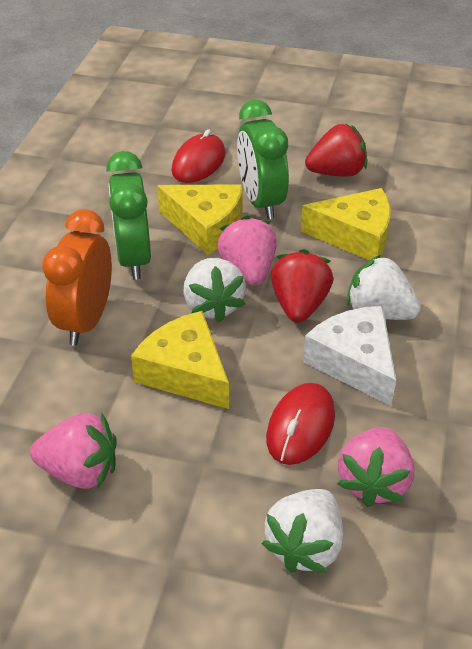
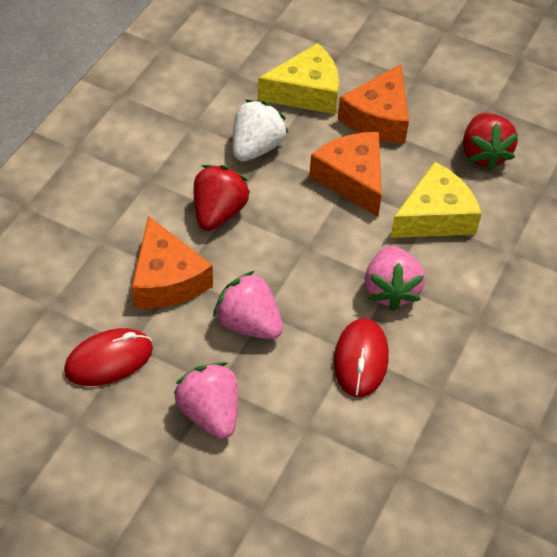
green clock: [106,151,151,280] [237,100,289,220] = 2 -> none = 0
orange cheese: none = 0 -> [132,216,213,309] [309,132,382,217] [338,64,409,143] = 3
orange clock: [42,209,112,346] = 1 -> none = 0
white cheese: [303,306,396,406] = 1 -> none = 0
white strawberry: [183,258,246,323] [262,489,343,573] [347,255,421,320] = 3 -> [233,100,288,162] = 1
yellow cheese: [131,311,229,409] [157,184,243,255] [301,188,390,260] = 3 -> [258,43,339,114] [391,162,482,238] = 2

